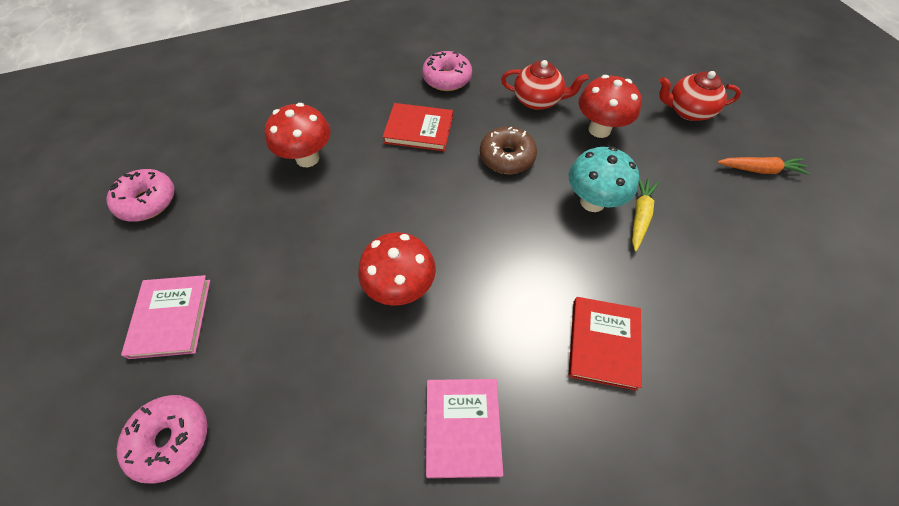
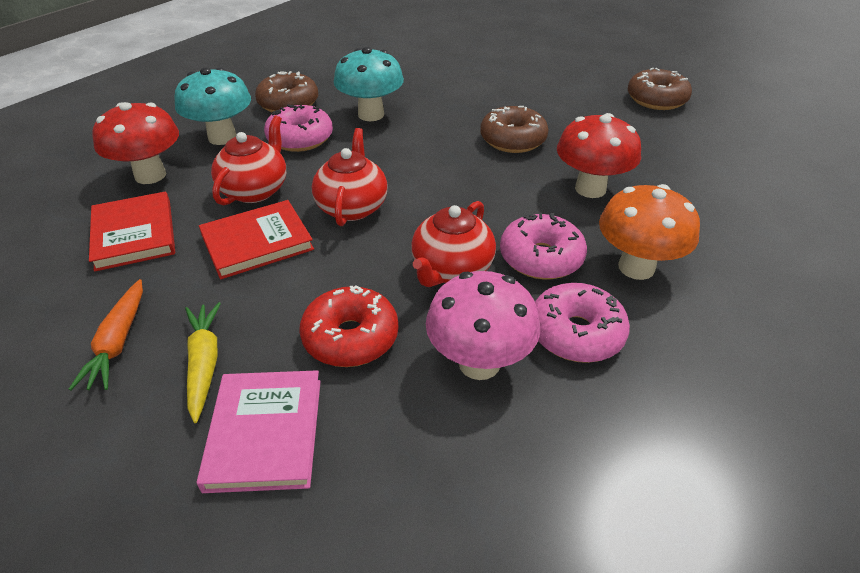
brown donut: [480,126,537,174] = 1 -> [255,71,318,112] [480,106,548,153] [627,68,692,110] = 3
orange mushroom: none = 0 -> [599,184,700,280] = 1
pink book: [121,275,210,359] [426,379,503,478] = 2 -> [197,370,321,493] = 1
pink mushroom: none = 0 -> [426,271,540,380] = 1
red donut: none = 0 -> [299,285,398,367] = 1
red mushroom: [265,103,330,167] [358,232,436,306] [579,75,642,138] = 3 -> [92,102,179,184] [557,113,641,198] = 2
red teapot: [501,60,589,110] [659,71,741,121] = 2 -> [211,115,286,206] [312,128,388,226] [411,201,496,287] = 3
turquoise mushroom: [569,147,639,212] = 1 -> [174,67,251,145] [334,47,404,121] = 2

